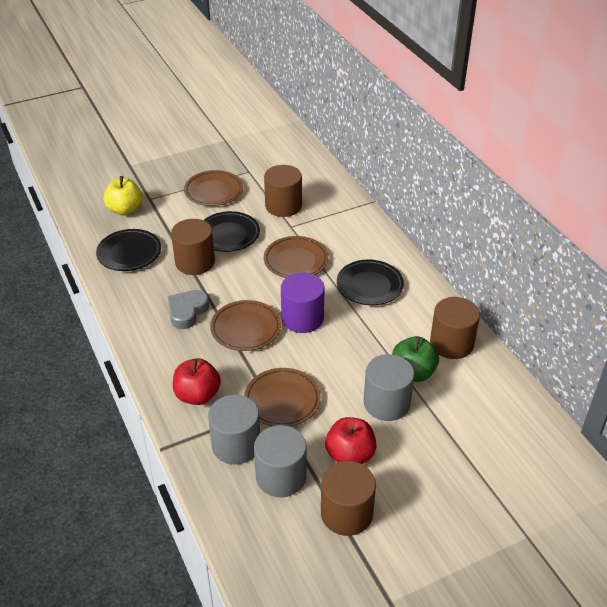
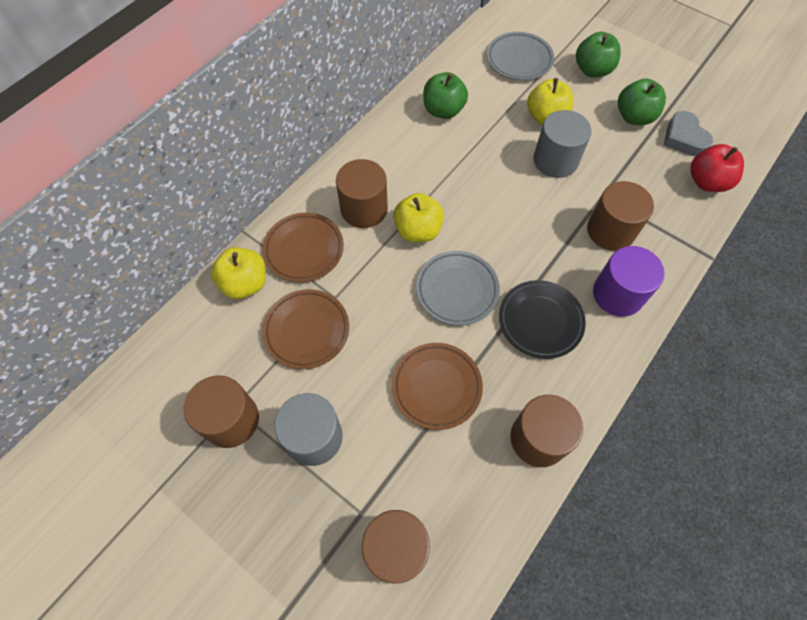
black plate: [96,229,161,271] [204,211,260,252] [337,259,404,305] = 3 -> [499,280,586,359] = 1
brown cylinder: [171,219,215,275] [264,165,302,217] [321,461,376,536] [430,297,480,359] = 4 -> [184,376,259,448] [336,159,388,228] [362,510,430,584] [510,395,583,467] [587,181,654,251] = 5
brown plate: [184,170,243,206] [210,300,281,351] [244,368,321,427] [264,236,329,278] = 4 -> [262,289,349,369] [263,213,344,282] [392,343,483,430] = 3
green apple: [392,336,439,382] = 1 -> [423,72,468,119] [576,32,621,77] [618,79,666,125] = 3
grey cylinder: [208,395,260,464] [254,425,306,497] [364,354,414,421] = 3 -> [274,393,343,466] [533,110,591,178] = 2
grey plate: none = 0 -> [416,251,500,326] [487,32,554,80] = 2
red apple: [173,358,221,405] [325,417,377,464] = 2 -> [690,144,744,192] = 1
yellow apple: [104,176,143,216] = 1 -> [211,247,265,299] [393,193,444,242] [527,78,573,125] = 3

